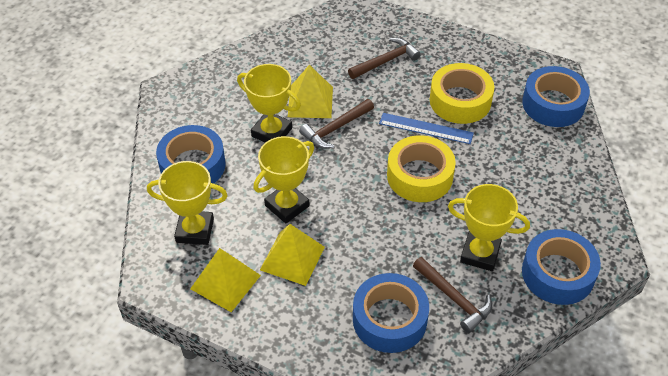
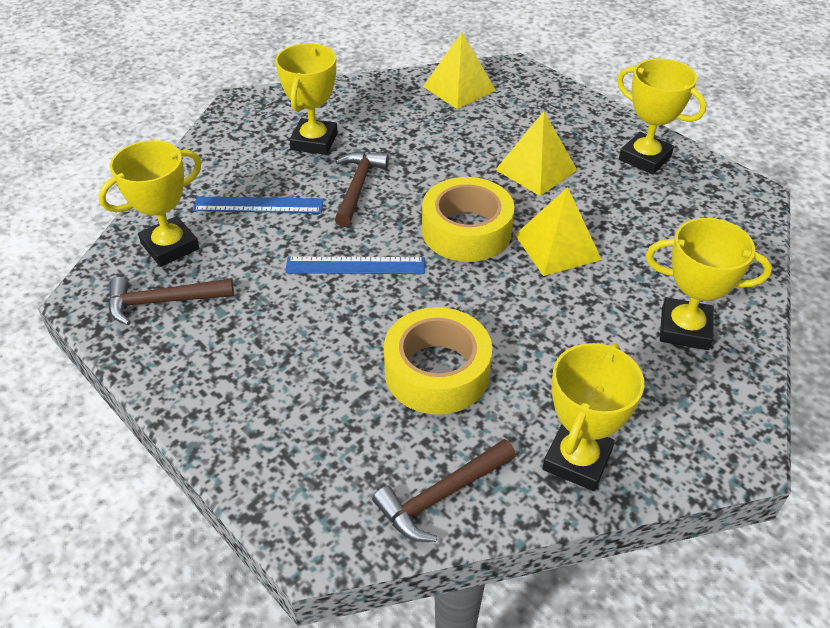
blue ruler: [379,113,474,144] = 1 -> [193,197,324,213] [285,257,425,274] = 2
blue tape: [156,125,226,184] [353,273,429,353] [522,66,590,127] [522,229,601,305] = 4 -> none = 0
yellow trophy: [147,161,228,245] [237,64,301,143] [253,136,314,223] [448,184,530,271] = 4 -> [98,140,202,267] [275,43,338,155] [543,343,644,491] [617,58,707,174] [646,218,772,350] = 5

